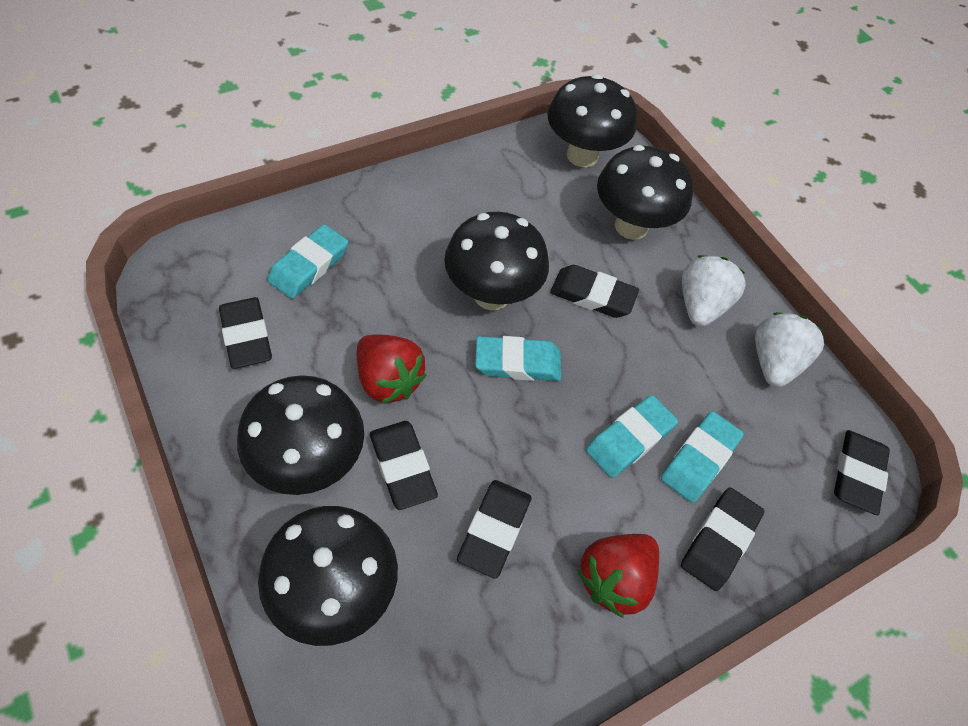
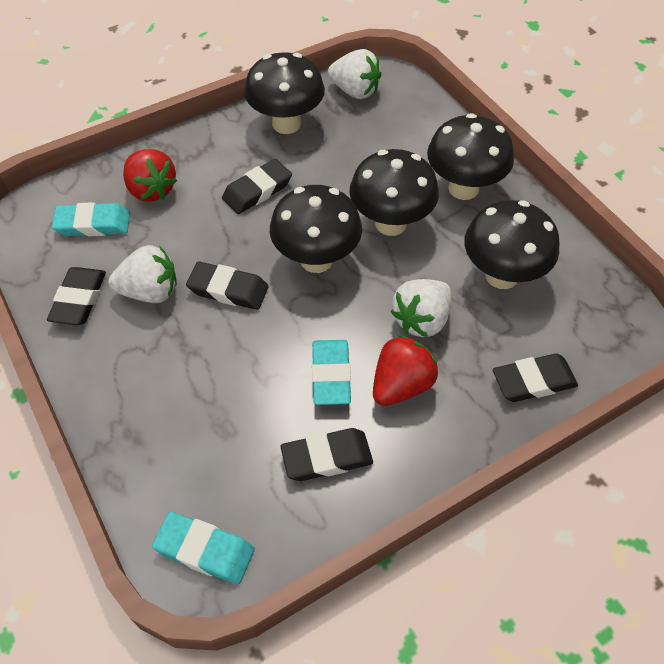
black eraser: [219,297,272,369] [370,421,438,510] [457,480,532,579] [550,265,639,318] [681,488,764,591] [834,430,890,516] = 6 -> [47,267,106,325] [186,261,269,310] [222,159,292,214] [281,428,373,481] [493,353,578,402] = 5
turquoise eraser: [267,224,348,299] [475,336,561,381] [586,395,678,478] [661,411,744,503] = 4 -> [52,202,130,236] [152,512,255,585] [312,340,351,405] = 3
white strawberry: [682,255,746,327] [755,312,824,387] = 2 -> [108,245,177,303] [328,49,381,99] [390,279,452,337] = 3

